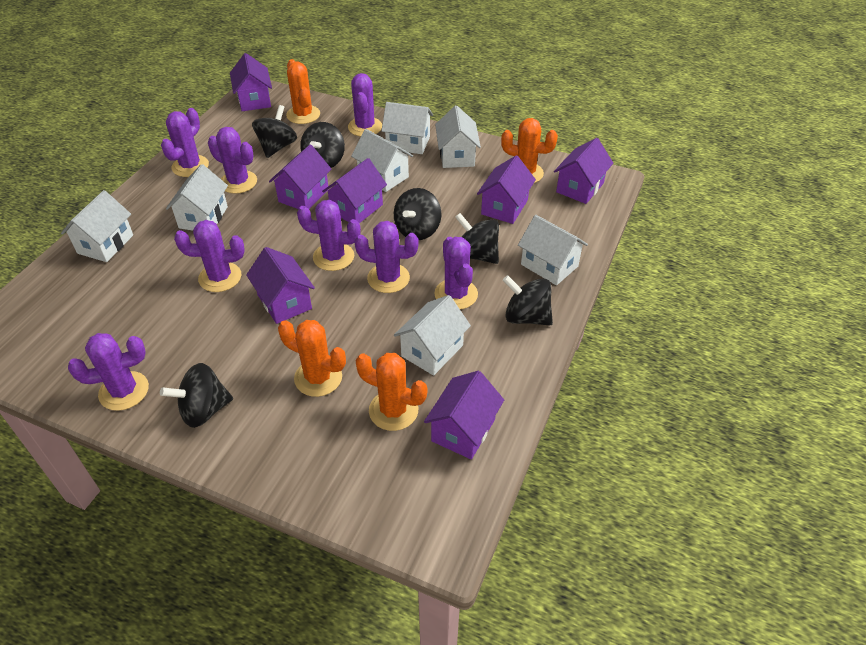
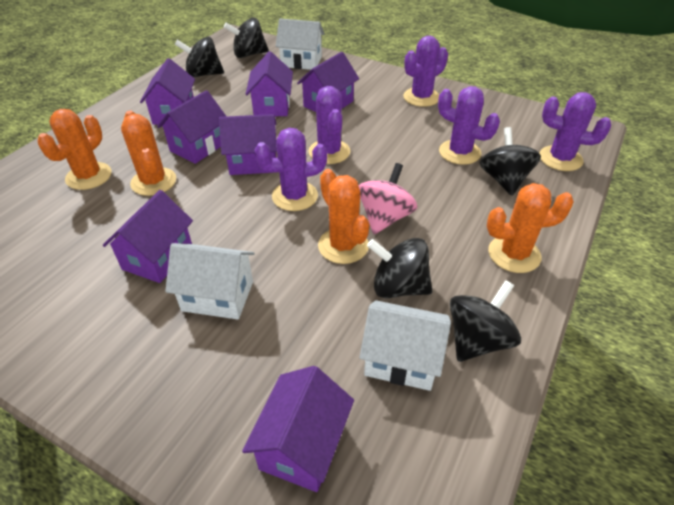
black spinning top: [160,363,233,428] [252,105,297,158] [300,122,345,168] [394,188,441,240] [455,213,499,264] [503,275,553,326] = 6 -> [174,37,224,77] [224,17,269,58] [367,238,432,298] [450,280,521,362] [480,127,541,196] = 5
pink spinning top: none = 0 -> [359,163,417,234] = 1
purple cactus: [68,333,149,411] [161,108,209,177] [174,220,245,292] [208,127,257,194] [297,200,361,271] [348,73,382,137] [355,221,419,293] [435,237,478,309] = 8 -> [255,128,327,211] [309,86,350,164] [403,35,448,107] [438,86,500,165] [539,92,611,171] = 5
white house: [61,190,133,262] [166,164,228,231] [351,129,413,192] [381,102,433,154] [394,295,471,376] [435,106,481,168] [518,215,588,285] = 7 -> [165,243,254,319] [276,19,324,70] [359,300,451,391] = 3

